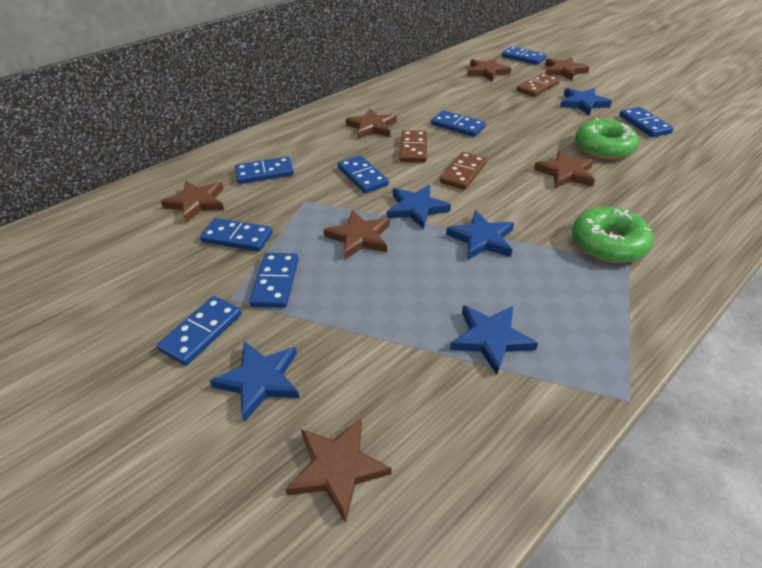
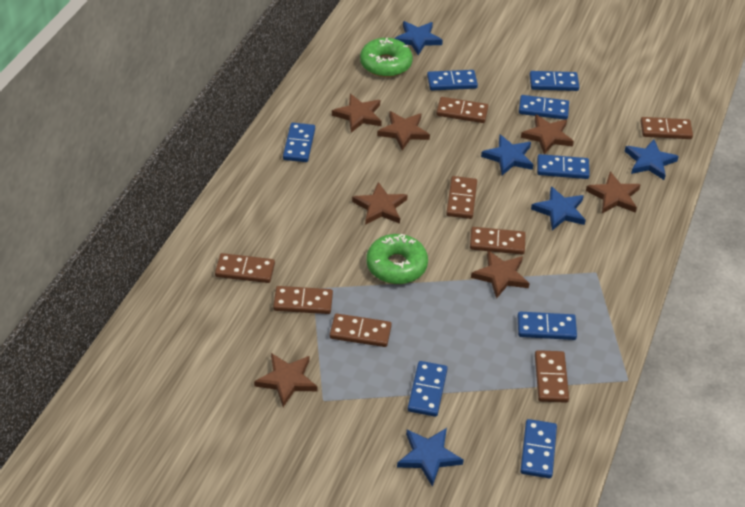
brown domino: [399,130,427,162] [440,152,487,190] [517,73,560,97] = 3 -> [215,253,275,283] [273,286,333,314] [330,313,392,347] [436,97,488,123] [446,176,477,219] [470,227,526,255] [535,350,569,403] [641,117,693,139] = 8

